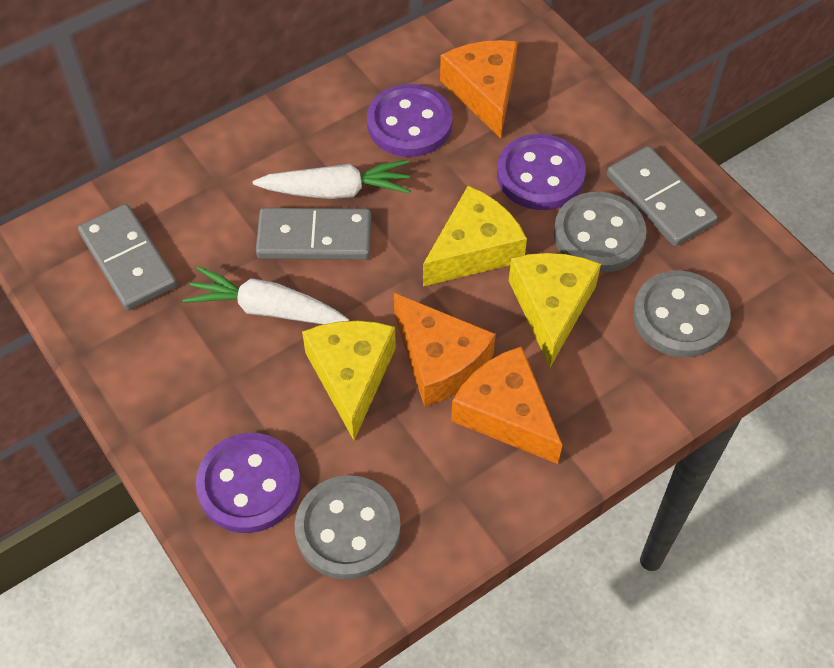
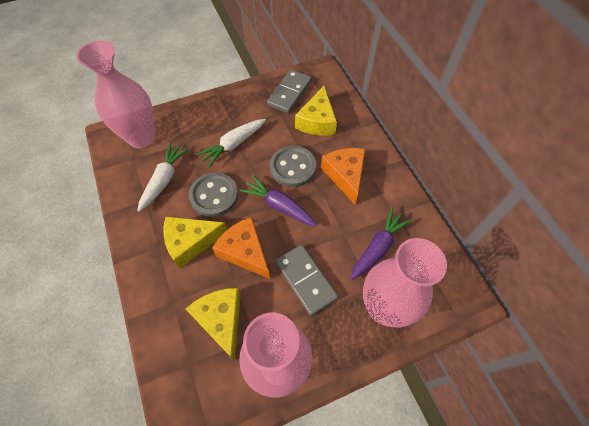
grey button: [295,475,401,580] [554,192,647,273] [633,270,731,358] = 3 -> [189,172,238,217] [270,146,316,187] = 2
grey domino: [78,204,177,311] [256,208,371,260] [607,146,718,246] = 3 -> [267,70,312,113] [275,245,338,316] = 2
orange cheese: [394,293,496,407] [440,40,518,138] [451,346,562,464] = 3 -> [212,217,270,279] [321,148,365,204] = 2
pink vase: none = 0 -> [76,40,155,149] [239,313,312,398] [363,238,447,328] = 3
purple button: [196,433,301,533] [367,84,453,157] [497,134,586,210] = 3 -> none = 0
purple carrot: none = 0 -> [239,175,317,227] [350,207,412,280] = 2

